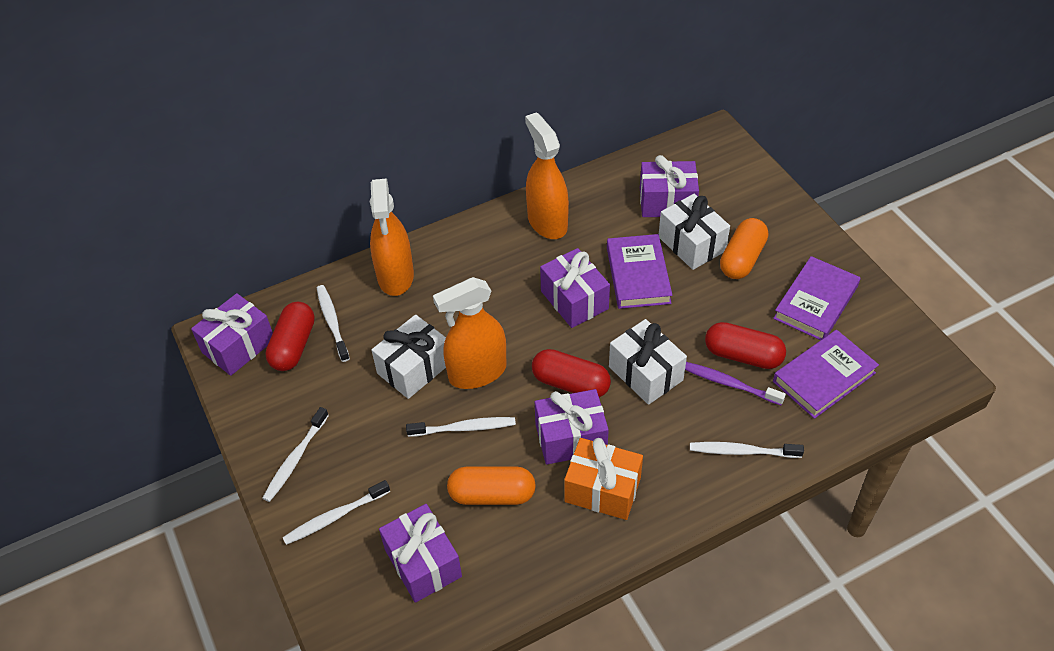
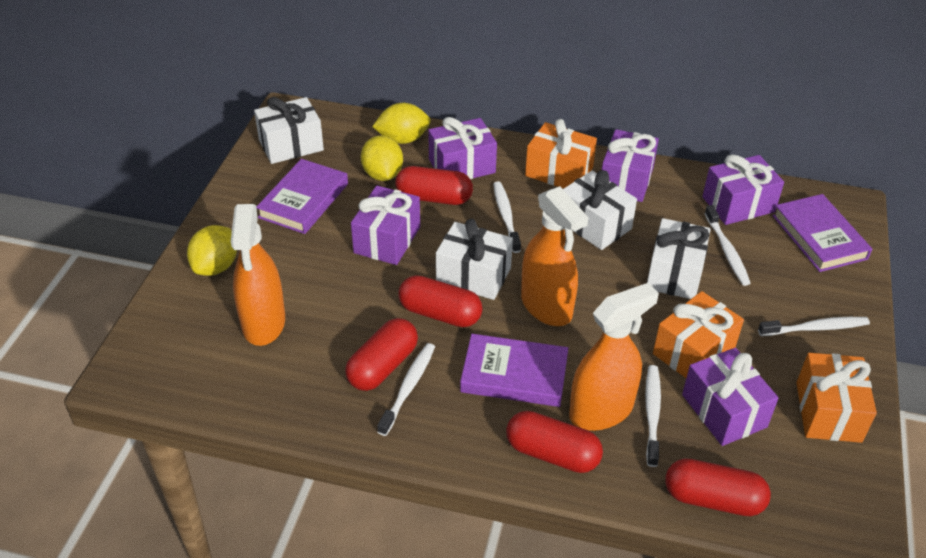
orange capsule: [447,466,536,505] [720,218,768,279] = 2 -> none = 0
orange gift: [564,438,643,520] = 1 -> [525,119,597,188] [653,291,744,378] [796,353,877,443] = 3
purple toothbrush: [685,362,786,405] = 1 -> none = 0
red capsule: [265,302,315,371] [532,349,611,397] [705,322,786,369] = 3 -> [345,318,418,391] [395,166,473,205] [398,275,483,327] [506,411,603,473] [665,459,771,516] = 5
white gift: [372,314,446,399] [609,319,687,405] [659,194,730,270] = 3 -> [254,97,324,164] [436,219,513,300] [563,170,637,250] [647,218,711,299] = 4
yellow lemon: none = 0 -> [187,225,237,276] [361,136,403,181] [372,103,431,144] = 3

